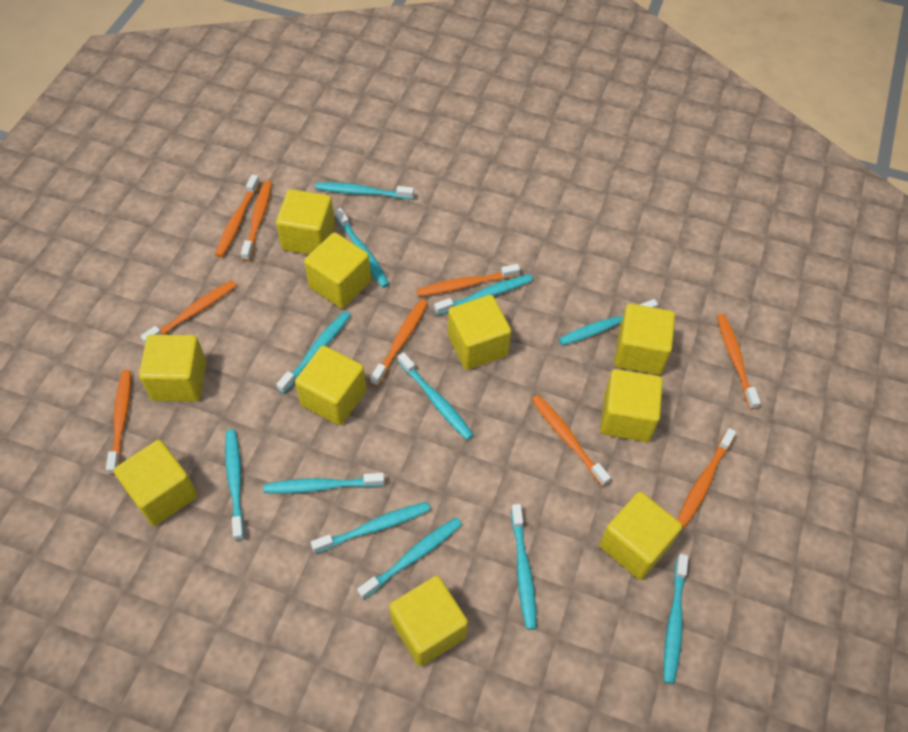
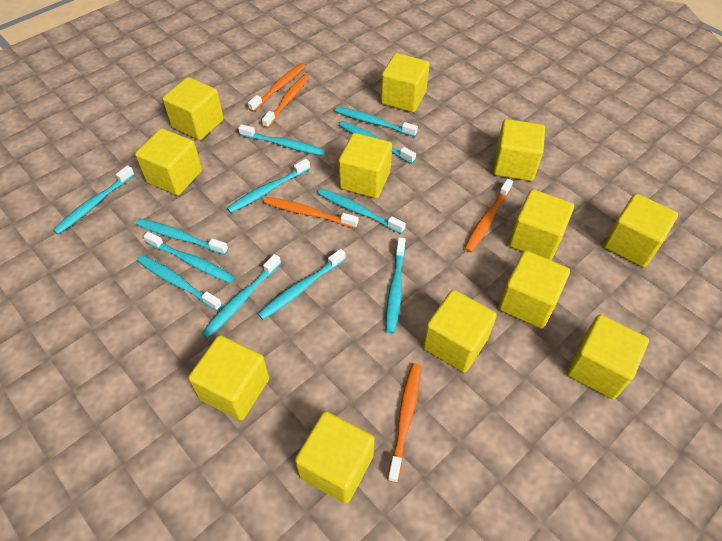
orange toothbrush: [106,370,131,475] [141,280,237,343] [215,174,260,257] [241,180,272,261] [370,299,428,386] [417,264,520,297] [532,395,611,486] [677,428,736,528] [717,314,761,409] = 9 -> [248,63,306,112] [262,74,309,128] [264,197,359,228] [387,364,421,483] [464,179,513,252] = 5
yellow cube: [114,440,198,526] [139,335,206,401] [276,189,335,254] [295,345,367,426] [304,232,371,308] [389,576,468,666] [448,295,511,370] [599,492,682,580] [600,369,663,442] [614,304,675,375] = 10 -> [135,128,202,196] [162,77,224,140] [188,335,269,420] [295,411,375,504] [339,133,392,198] [381,53,430,112] [423,290,497,373] [493,119,545,181] [498,251,570,329] [509,189,574,260] [566,315,649,399] [604,193,678,267] = 12

